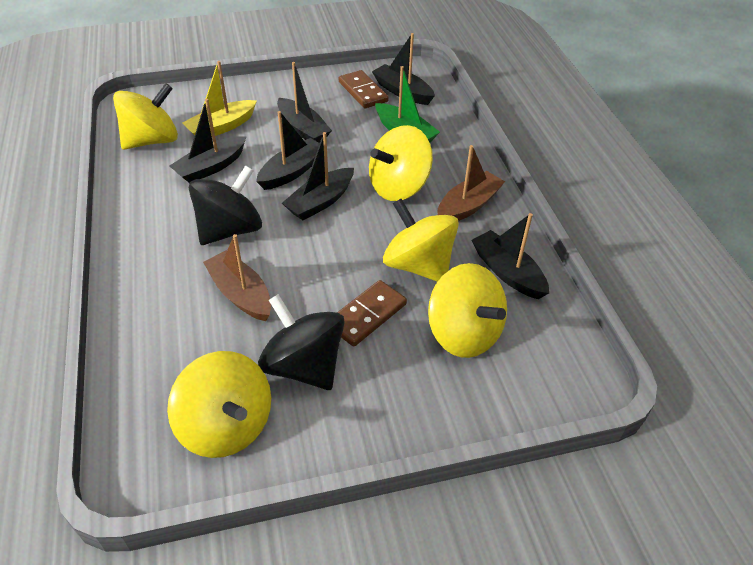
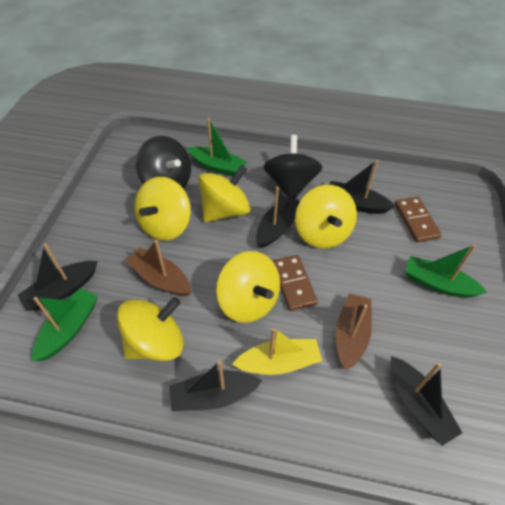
black boat: [170,99,247,183] [256,111,320,190] [277,62,332,143] [282,132,354,220] [372,33,435,105] [471,213,549,299] = 6 -> [18,243,98,311] [169,360,263,411] [256,187,300,248] [329,160,395,214] [390,356,462,446] = 5
green boat: [375,66,440,142] = 1 -> [32,288,98,362] [187,118,247,177] [405,245,487,298] = 3

